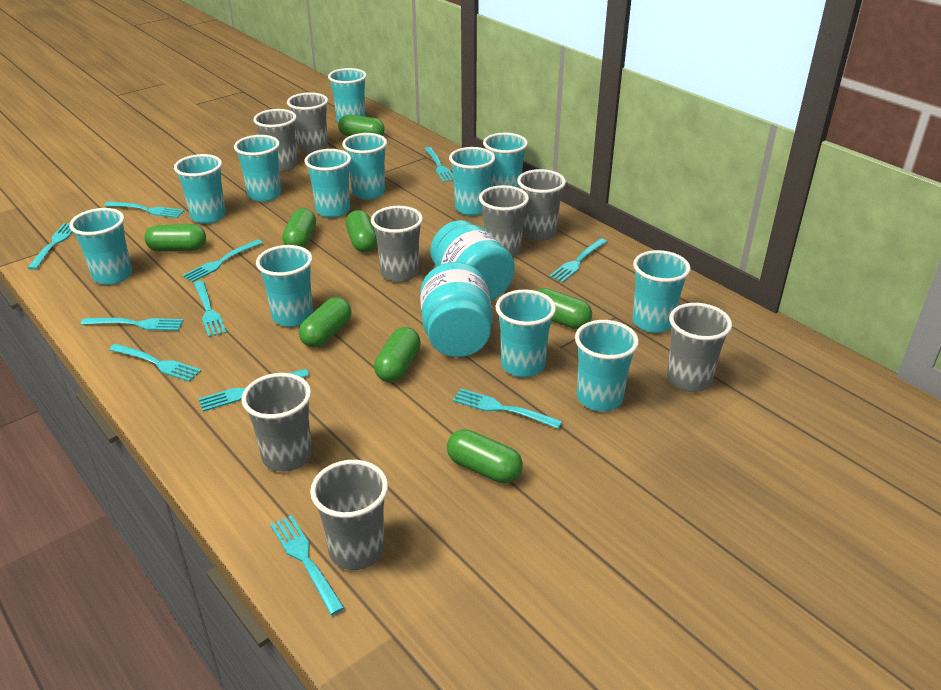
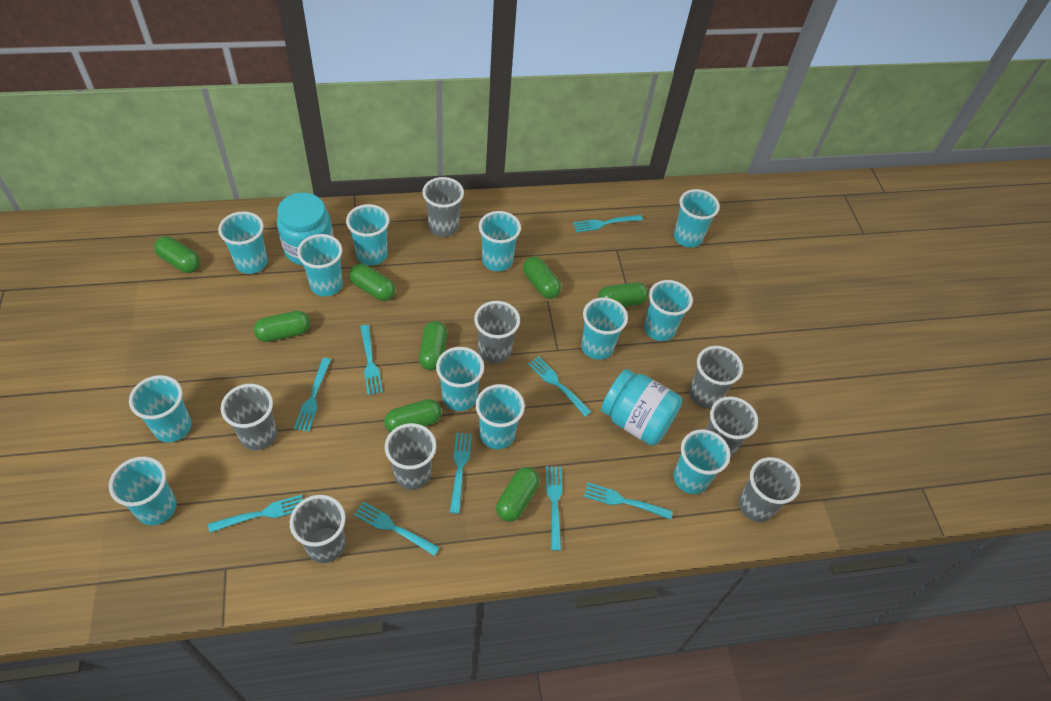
turquoise fork: [28,223,72,270] [81,318,184,331] [104,201,184,218] [109,344,201,382] [182,239,263,282] [194,281,226,337] [198,369,309,412] [270,515,344,615] [424,147,454,182] [453,388,563,429] [549,238,607,282] = 11 -> [208,495,303,533] [294,358,331,432] [354,502,440,556] [360,325,382,395] [450,432,472,514] [528,356,591,417] [546,466,562,551] [573,215,643,233] [584,483,673,520] = 9

